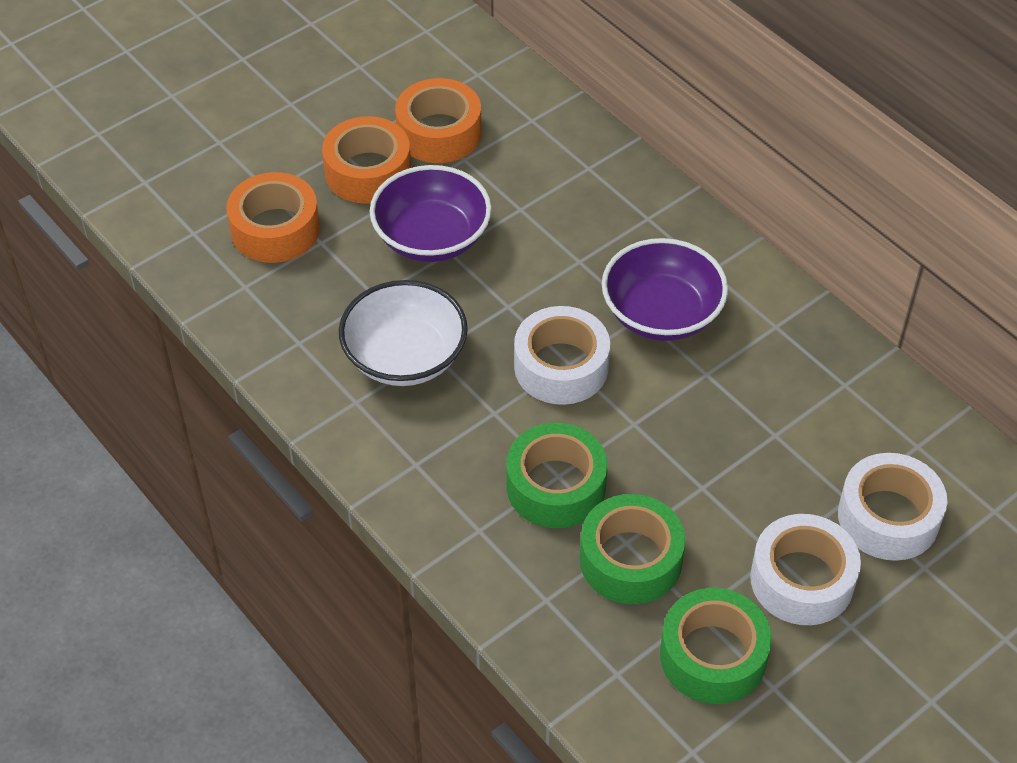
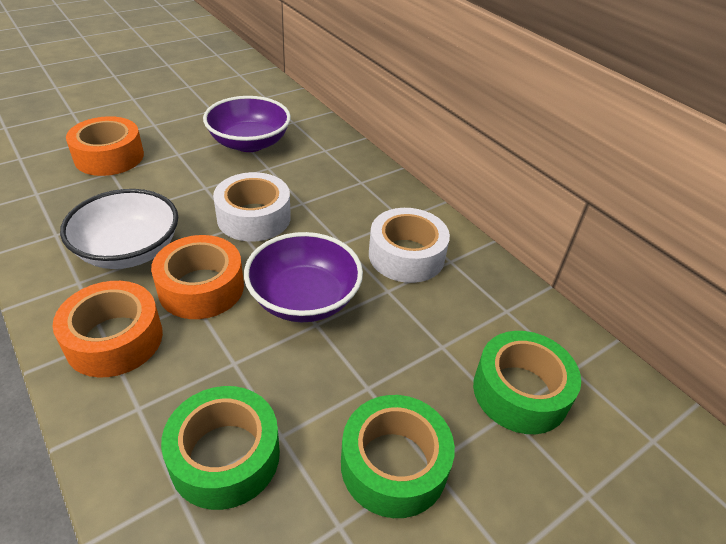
white tape: [514,306,610,405] [750,514,861,625] [838,453,947,561] = 3 -> [213,172,291,242] [369,208,450,283] = 2

